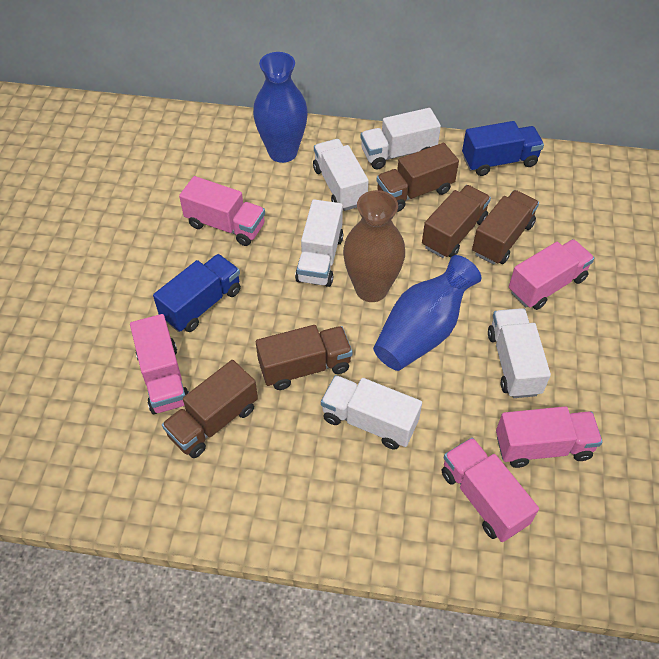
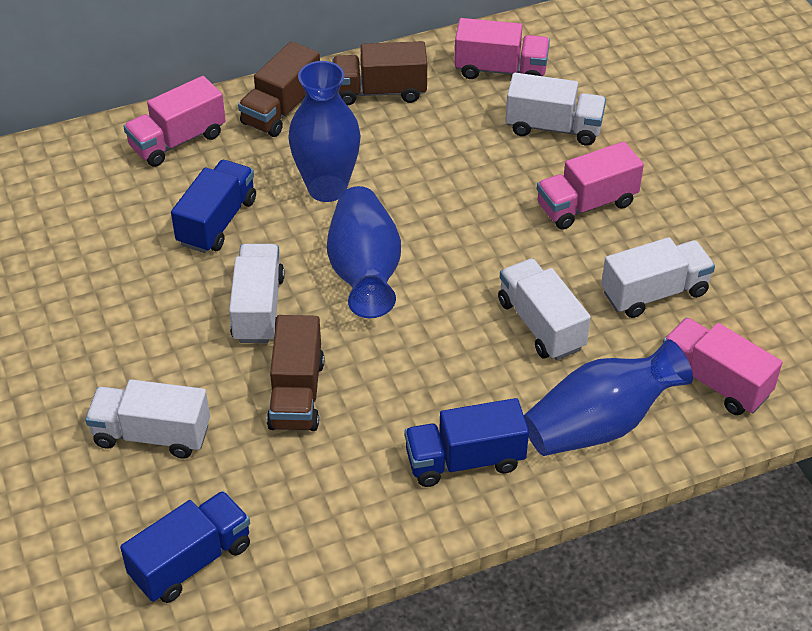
blue truck: [153,254,241,332] [462,121,544,176] = 2 -> [120,491,250,603] [171,160,256,253] [405,398,529,487] = 3
blue vase: [253,52,308,163] [373,255,481,371] = 2 -> [288,61,361,202] [327,186,401,318] [524,339,693,456] = 3
brown truck: [162,360,258,458] [256,325,352,390] [376,143,459,212] [422,185,491,258] [472,190,539,264] = 5 -> [238,41,320,137] [267,315,324,431] [332,41,427,106] = 3
brown vase: [343,190,405,302] = 1 -> none = 0
pink truck: [130,314,189,414] [179,176,265,246] [442,437,539,542] [496,406,603,468] [509,239,594,310] = 5 -> [123,76,226,167] [454,18,550,79] [537,142,644,230] [662,318,782,415] = 4

